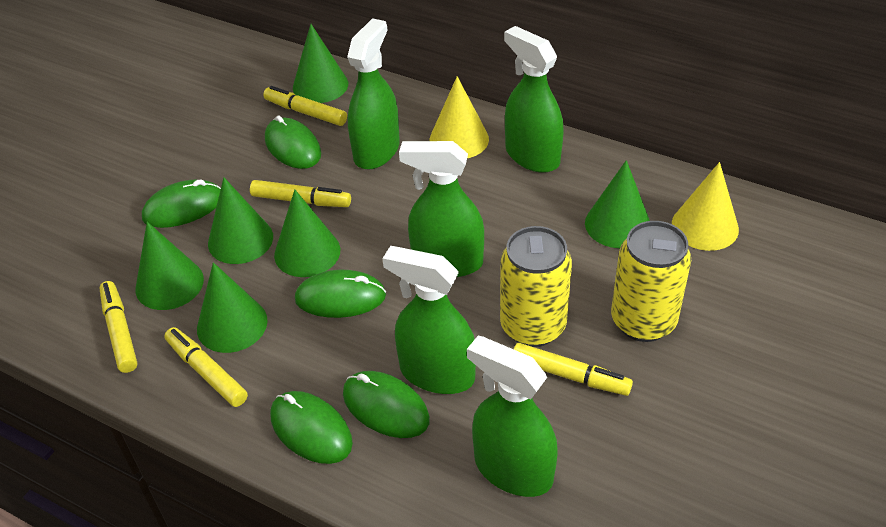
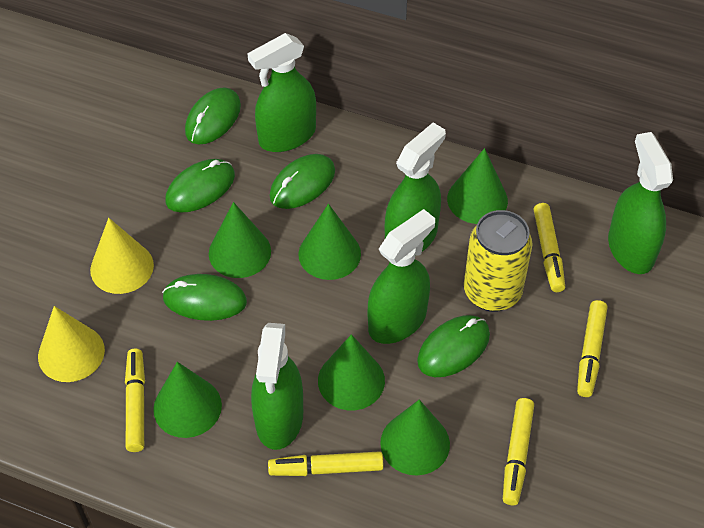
yellow can: [500,226,572,347] [611,221,691,342] = 2 -> [464,210,532,312] = 1

